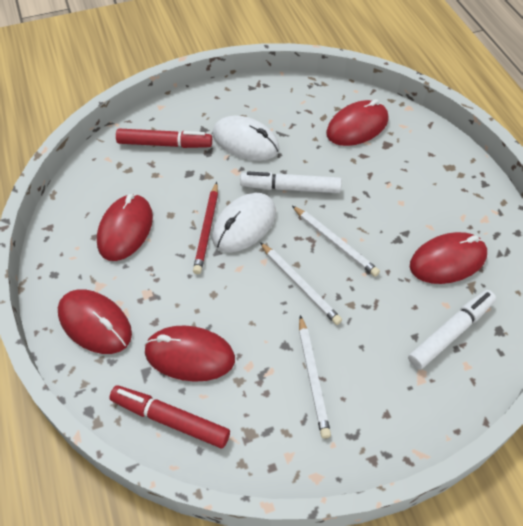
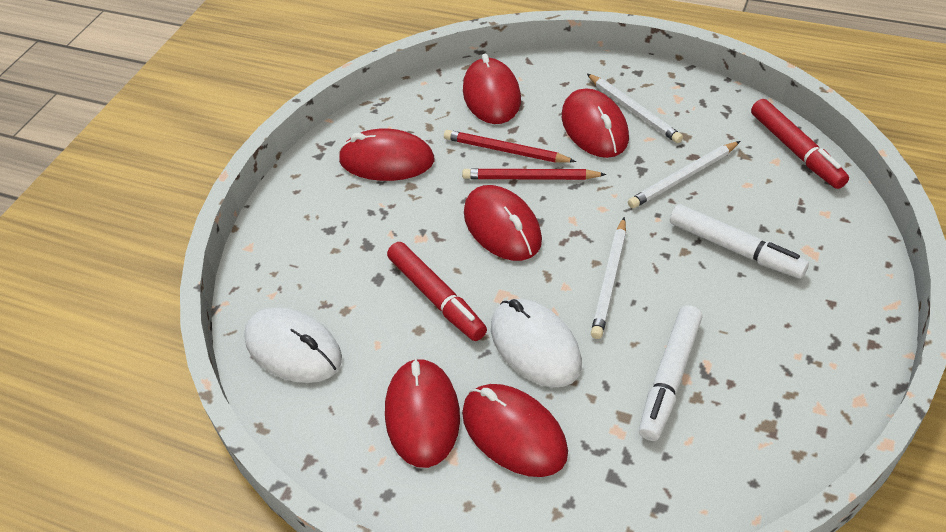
red mouse: [58,289,132,354] [97,194,153,261] [144,325,235,382] [326,99,388,146] [410,232,487,284] = 5 -> [338,129,435,181] [385,358,460,468] [462,384,568,477] [463,54,521,124] [464,185,542,261] [562,88,629,158] = 6
red pencil: [193,182,218,274] = 1 -> [444,130,576,163] [462,169,607,180] = 2

